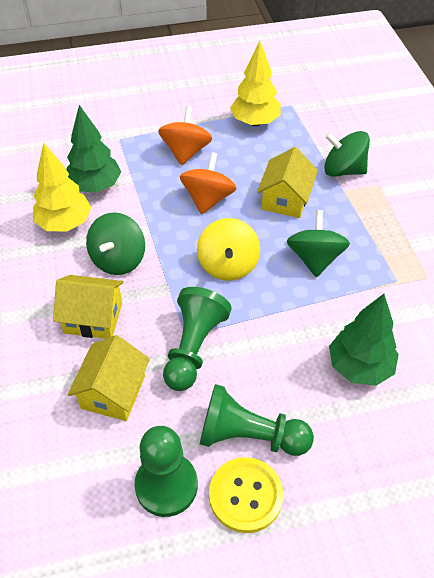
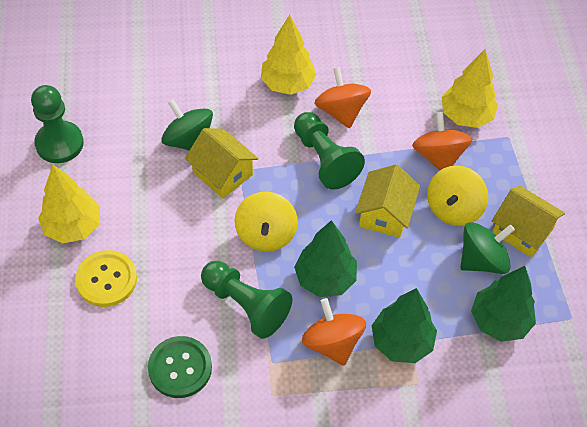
green button: none = 0 -> [148,336,212,398] = 1
green spinning top: [86,212,145,275] [287,210,350,277] [324,131,370,177] = 3 -> [161,99,213,151] [460,222,515,274] = 2
green tree: [66,105,121,193] [329,294,399,386] = 2 -> [294,220,357,297] [372,288,437,363] [471,266,536,342] = 3
orange spinning top: [158,106,212,165] [180,152,237,214] = 2 -> [302,298,366,366] [315,67,371,129] [412,112,472,171] = 3
yellow spinning top: [197,218,260,281] = 1 -> [235,192,298,252] [427,165,488,226] = 2
yellow tree: [33,143,92,232] [230,41,281,126] = 2 -> [38,165,100,244] [261,15,316,95] [441,49,498,128] = 3

